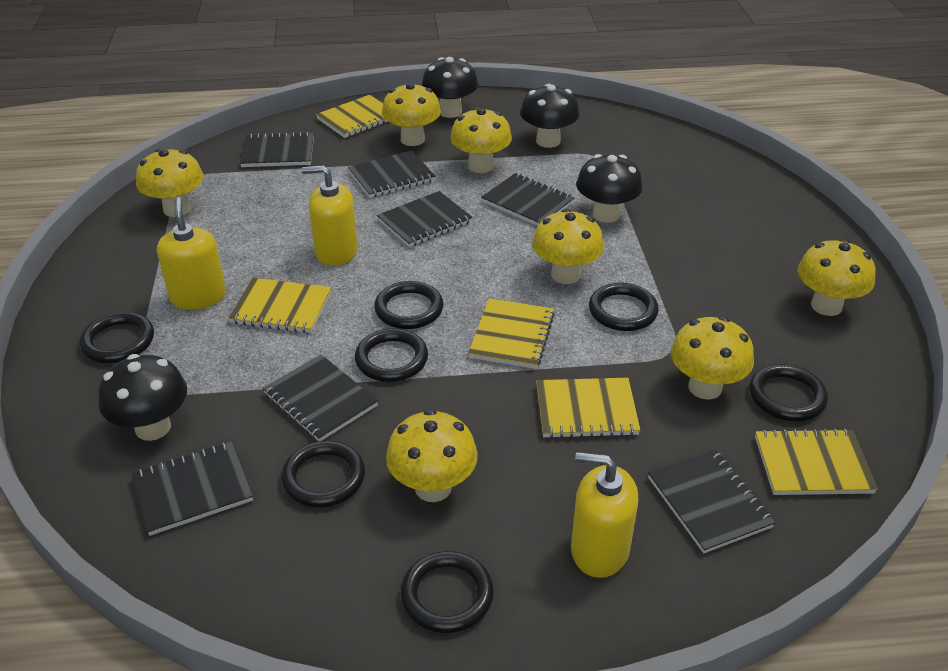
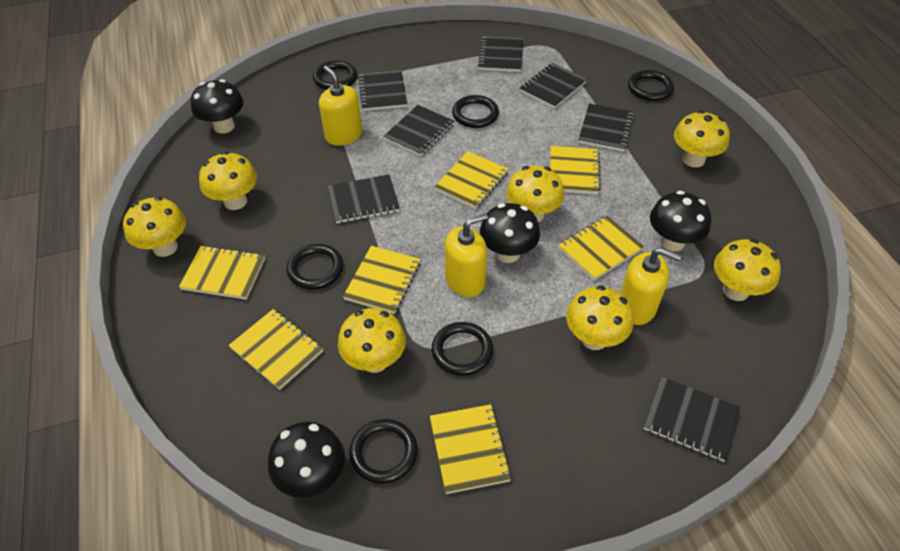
black ring: [79,312,154,363] [281,441,365,508] [355,328,428,382] [374,281,443,329] [401,551,494,633] [589,283,659,331] [749,364,828,421] = 7 -> [287,244,343,290] [313,60,357,90] [349,419,418,484] [432,322,493,376] [452,95,499,128] [628,70,674,101] = 6
yellow notebook: [229,278,331,333] [316,95,388,138] [468,298,555,369] [536,378,640,439] [755,428,878,495] = 5 -> [179,245,265,300] [228,309,323,390] [343,246,420,314] [430,404,512,494] [434,151,508,209] [550,146,601,195] [558,216,644,280] = 7

